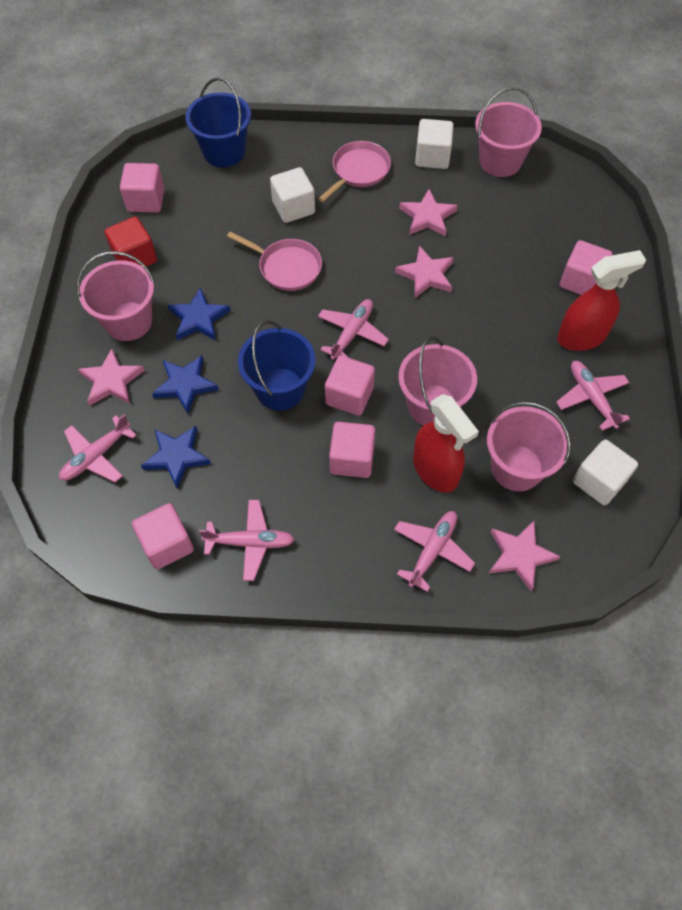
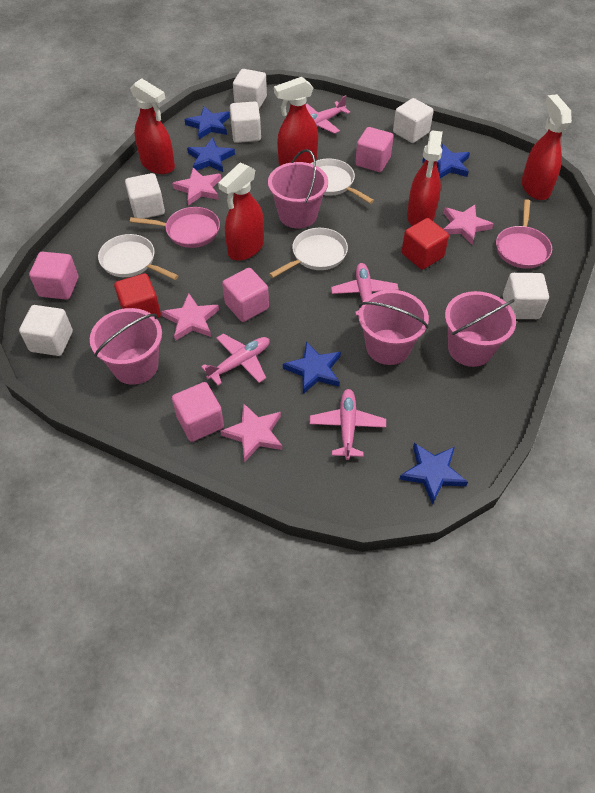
blue bucket: [185,78,251,167] [238,320,316,411] = 2 -> none = 0
blue star: [141,426,211,488] [152,355,219,414] [168,287,231,341] = 3 -> [184,106,230,139] [187,138,235,172] [283,341,341,394] [400,443,468,505] [422,144,470,178] = 5
pink cube: [120,163,165,213] [132,503,194,569] [325,356,375,416] [329,422,375,478] [560,240,613,295] = 5 -> [29,252,78,300] [172,382,224,442] [222,268,269,322] [355,127,394,172] = 4
pink plane: [59,414,137,483] [199,500,295,581] [318,299,389,360] [394,511,475,592] [556,361,630,431] = 5 -> [201,334,270,385] [306,95,350,134] [310,389,386,460] [331,263,399,316] = 4
red cube: [105,217,157,267] = 1 -> [114,273,161,318] [402,218,449,270] = 2
red spray bottle: [413,394,479,493] [557,250,646,351] = 2 -> [130,78,175,174] [218,162,264,261] [274,77,318,166] [407,130,443,226] [522,94,572,200] = 5
white cube: [270,167,315,223] [415,119,454,169] [573,439,638,505] = 3 -> [19,305,73,356] [125,173,165,219] [230,102,261,143] [233,69,267,109] [393,98,434,143] [503,273,549,319] = 6
white pan: none = 0 -> [98,234,179,280] [269,228,348,278] [311,159,374,204] = 3

